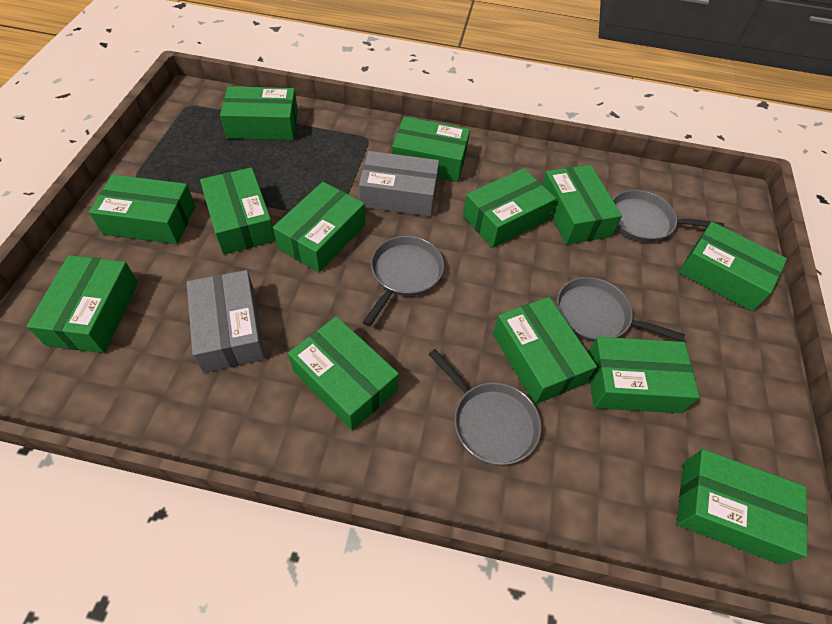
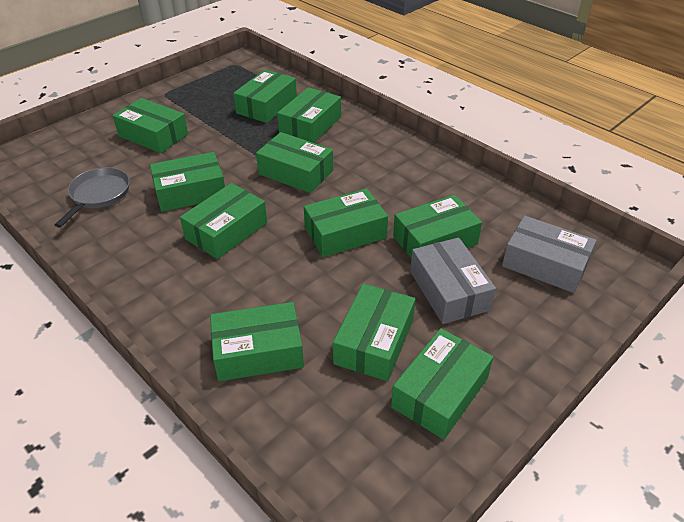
green box: [26,255,138,353] [89,174,196,244] [200,167,276,255] [220,86,298,140] [273,182,365,272] [288,316,399,431] [392,117,470,182] [463,168,556,248] [493,297,597,404] [542,165,622,245] [588,337,700,413] [677,449,808,565] [679,222,787,312] = 13 -> [113,98,188,153] [150,152,225,212] [180,183,267,259] [210,302,304,381] [233,70,297,123] [256,132,333,193] [277,87,341,143] [304,189,388,257] [333,284,416,381] [391,328,493,440] [393,195,482,258] = 11
grey pan: [363,236,444,326] [428,349,541,465] [557,277,685,342] [613,190,724,242] = 4 -> [55,167,130,228] = 1

